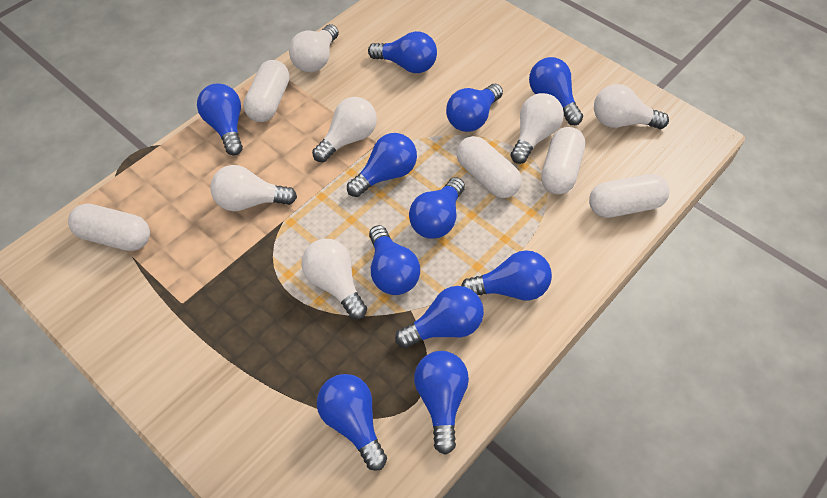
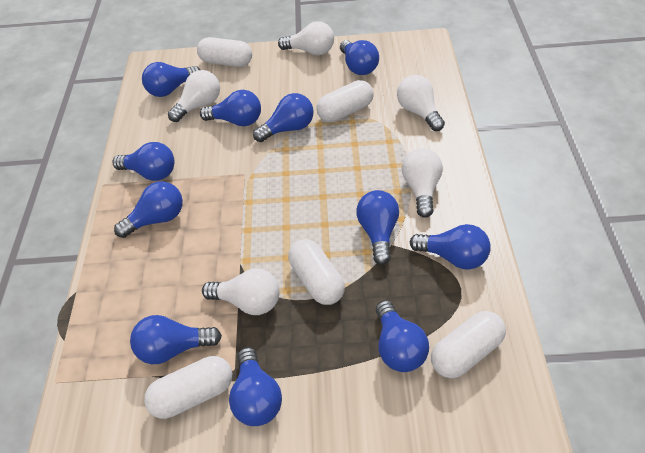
white light bulb: [210,165,297,211] [289,24,339,72] [301,239,367,320] [312,97,377,162] [510,93,564,164] [594,84,669,129] = 6 -> [168,70,220,122] [202,268,280,315] [278,21,334,55] [397,75,445,131] [402,148,443,218] = 5

